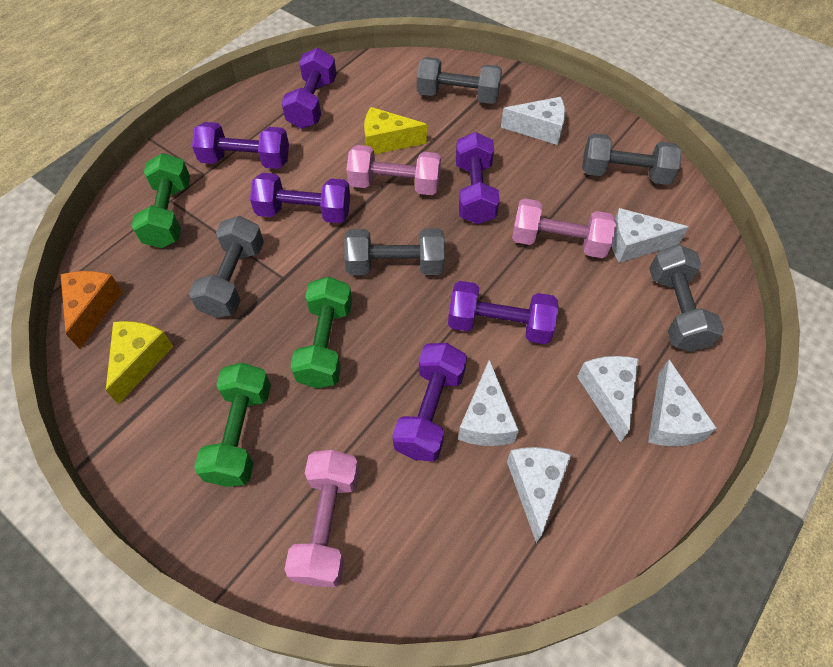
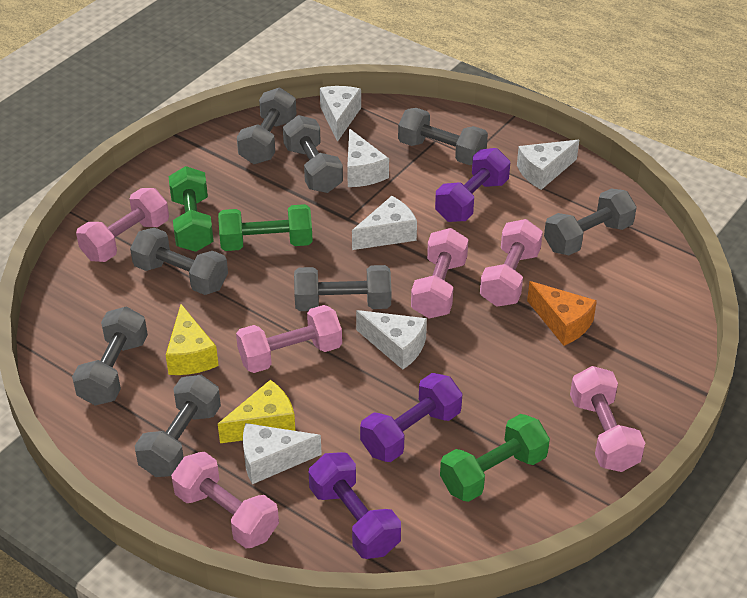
grey dumbbell: [189,216,264,318] [344,228,445,275] [417,57,502,104] [582,133,682,185] [649,244,724,352] = 5 -> [72,306,148,405] [130,228,228,295] [135,375,221,477] [237,88,297,164] [283,115,343,193] [294,265,391,311] [398,108,488,165] [544,188,637,255] = 8
pink dumbbell: [284,450,359,587] [346,145,441,195] [512,198,616,258] = 3 -> [76,188,169,262] [171,452,279,548] [236,305,342,373] [411,228,468,319] [480,219,543,307] [570,366,645,472] = 6
purple dumbbell: [192,122,289,169] [250,173,350,223] [281,48,337,129] [392,343,467,462] [448,281,558,344] [456,132,500,224] = 6 -> [309,452,401,559] [360,373,462,462] [435,148,510,222] = 3

